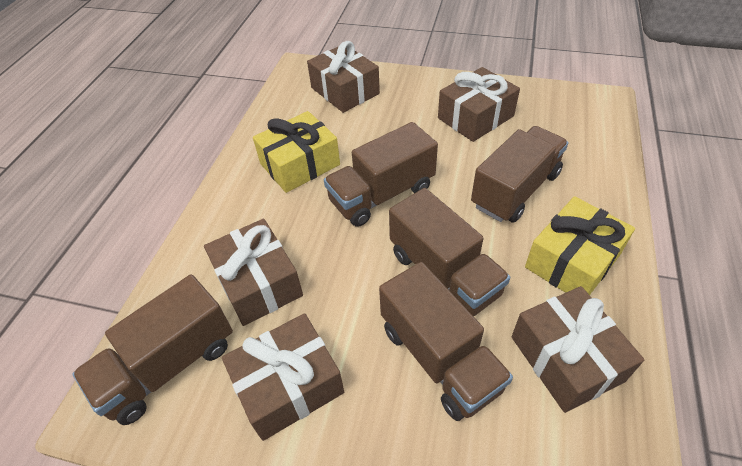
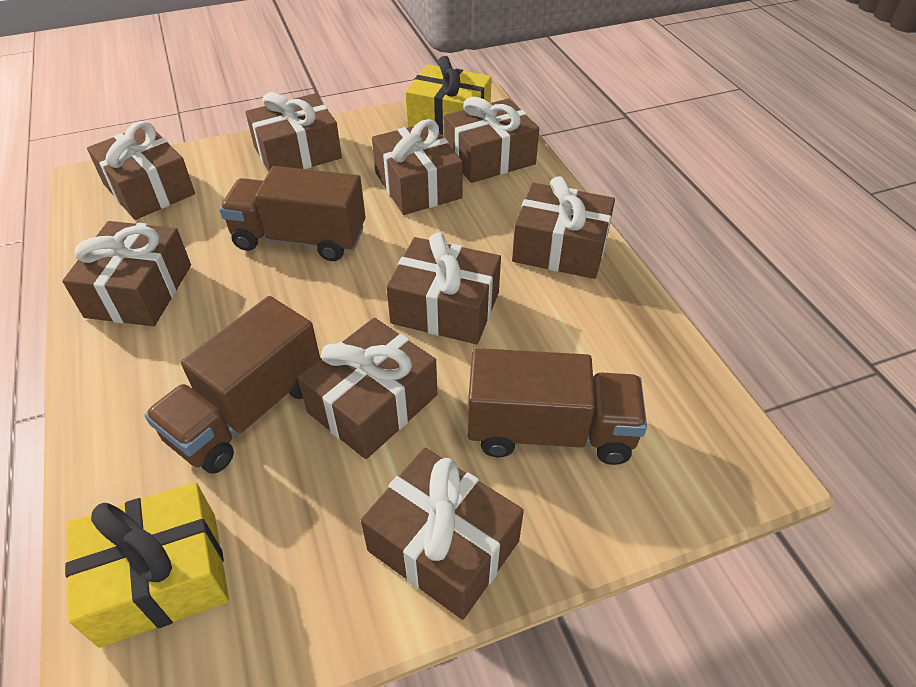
brown gift: [204,219,303,326] [222,313,344,441] [307,41,380,113] [438,67,520,142] [512,286,644,413] = 5 -> [62,221,191,326] [87,121,195,220] [245,92,342,172] [297,318,437,459] [361,448,524,620] [372,119,463,215] [386,232,501,344] [444,97,539,183] [512,176,615,279] = 9
brown truck: [73,274,233,425] [324,122,438,227] [379,262,513,421] [389,188,510,316] [471,126,569,223] = 5 -> [144,296,320,474] [219,166,365,261] [468,348,647,465] = 3

